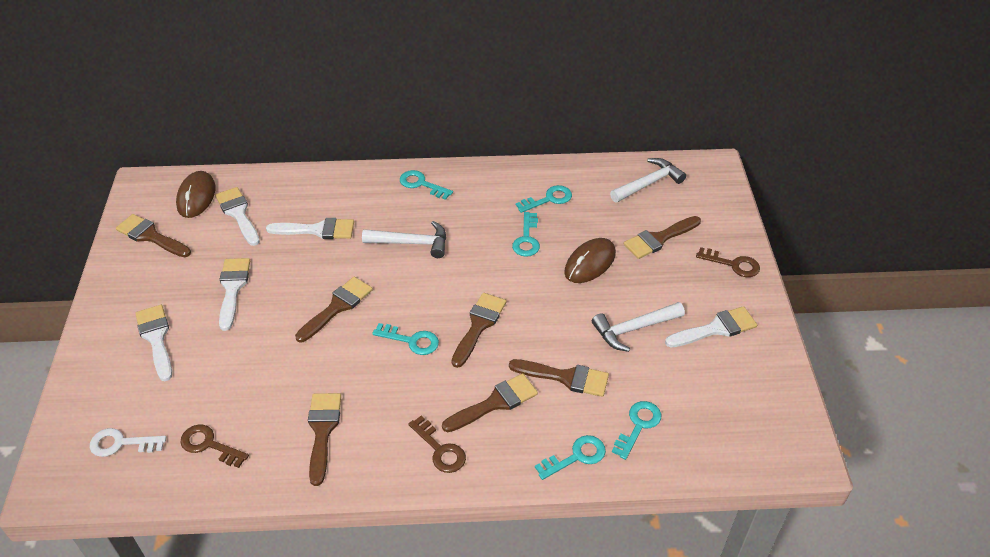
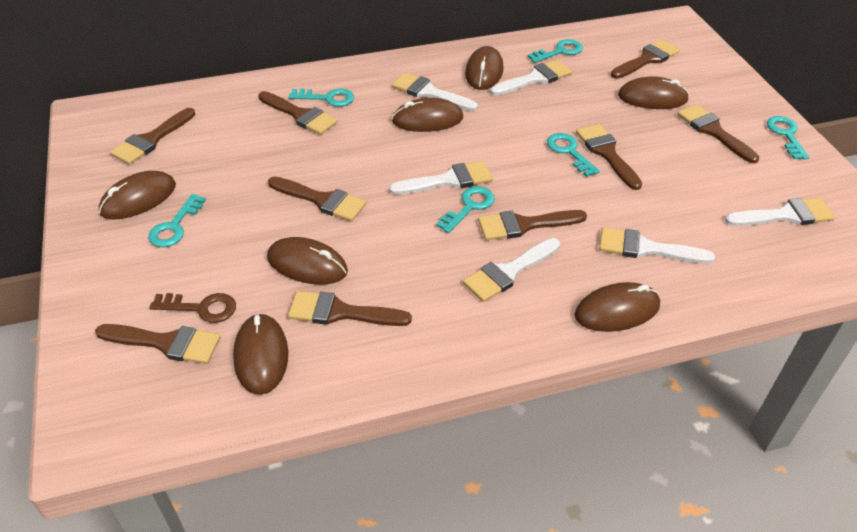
brown brush: [116,214,191,257] [295,277,373,342] [308,393,341,486] [442,373,538,432] [451,293,506,368] [509,359,609,397] [624,216,701,259] = 7 -> [95,324,221,364] [110,108,195,165] [258,91,338,135] [268,176,366,222] [288,291,412,326] [478,210,587,240] [576,124,642,190] [611,40,680,79] [677,104,759,163] = 9
brown key: [180,424,249,468] [408,416,466,473] [696,247,760,277] = 3 -> [150,293,236,323] = 1
brown mouse: [176,171,216,218] [564,238,616,283] = 2 -> [99,171,176,220] [233,313,288,395] [267,237,348,285] [392,98,463,132] [465,46,504,90] [574,282,660,332] [618,76,689,109] = 7
white brush: [135,305,172,381] [215,187,260,246] [219,258,250,331] [266,218,354,239] [665,306,757,348] = 5 -> [389,161,493,195] [392,72,478,111] [463,238,560,302] [490,60,572,96] [599,227,715,264] [725,198,835,226] = 6
white hammer: [362,221,446,258] [592,302,685,352] [610,158,686,203] = 3 -> none = 0
white key: [90,428,166,457] = 1 -> none = 0

